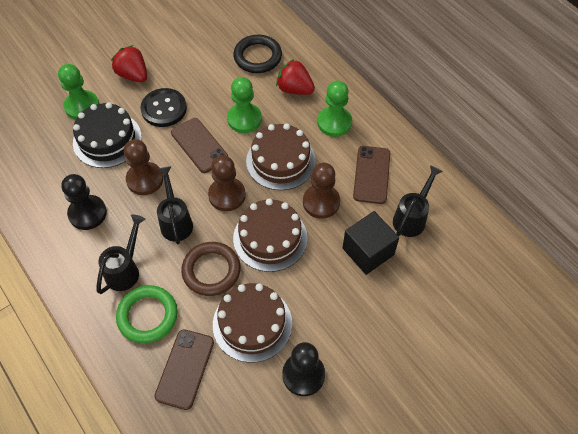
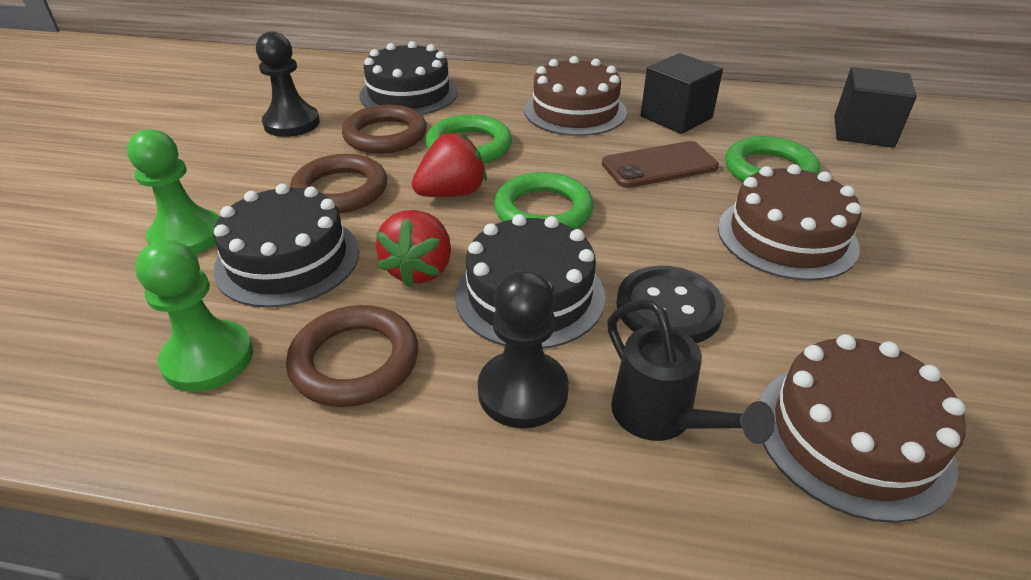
black cake: [73,102,142,168] = 1 -> [213,184,359,307] [360,41,458,115] [455,214,605,349] = 3
black cube: [343,211,399,275] = 1 -> [641,53,723,134] [834,67,917,148] = 2
black ring: [233,35,282,73] = 1 -> none = 0
black watering can: [97,215,145,294] [157,166,193,244] [393,165,443,237] = 3 -> [607,299,775,444] = 1
brown pawn: [124,139,163,195] [208,155,246,211] [303,163,340,219] = 3 -> none = 0
brown phone: [155,329,214,410] [171,118,228,173] [353,146,390,204] = 3 -> [602,141,719,188] = 1
brown ring: [181,242,241,296] = 1 -> [286,305,418,407] [290,154,387,213] [342,105,427,154] = 3
green pawn: [58,64,99,120] [227,77,262,133] [317,81,352,137] = 3 -> [127,129,219,254] [135,240,253,392] = 2
green ring: [116,285,178,343] = 1 -> [426,114,512,164] [494,172,594,229] [725,136,820,182] = 3

